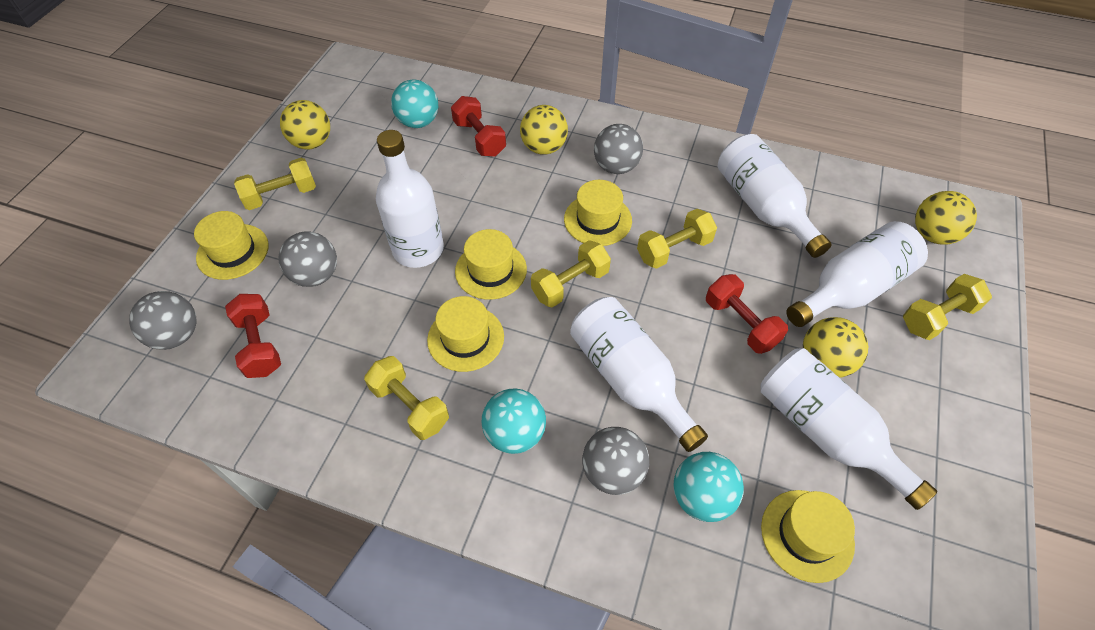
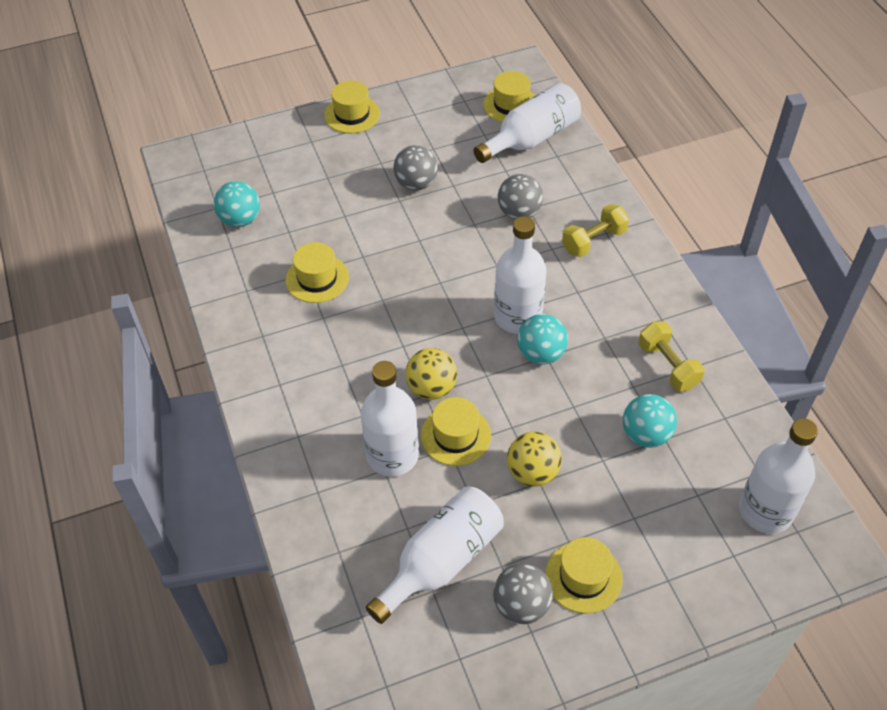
grey ball: [129,291,197,350] [278,231,337,287] [582,427,649,495] [594,124,643,174] = 4 -> [393,145,438,190] [493,564,553,624] [498,174,543,220] = 3
red dumbbell: [225,294,281,378] [451,96,506,157] [706,274,788,354] = 3 -> none = 0
yellow ball: [280,100,330,150] [520,105,568,155] [803,317,868,378] [915,191,977,245] = 4 -> [405,348,457,400] [507,432,562,487] = 2
yellow dumbbell: [234,158,316,210] [364,356,449,440] [531,240,611,307] [637,209,717,269] [903,274,992,340] = 5 -> [562,204,629,257] [638,321,705,391] = 2

